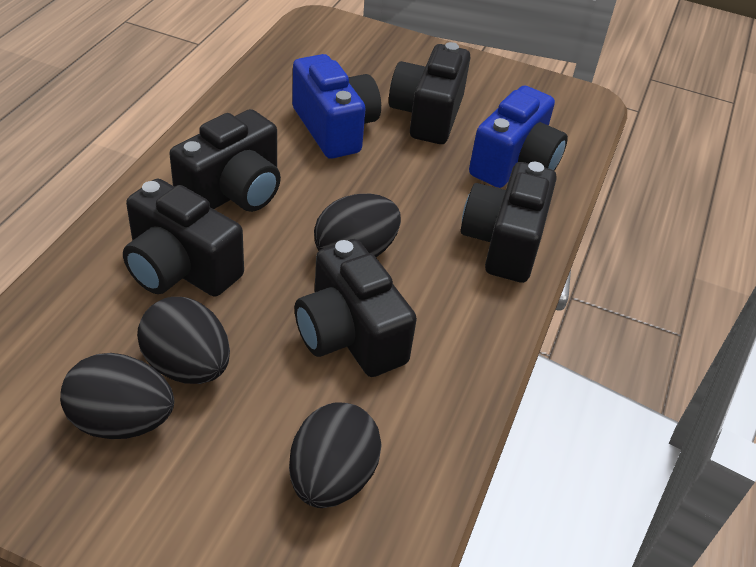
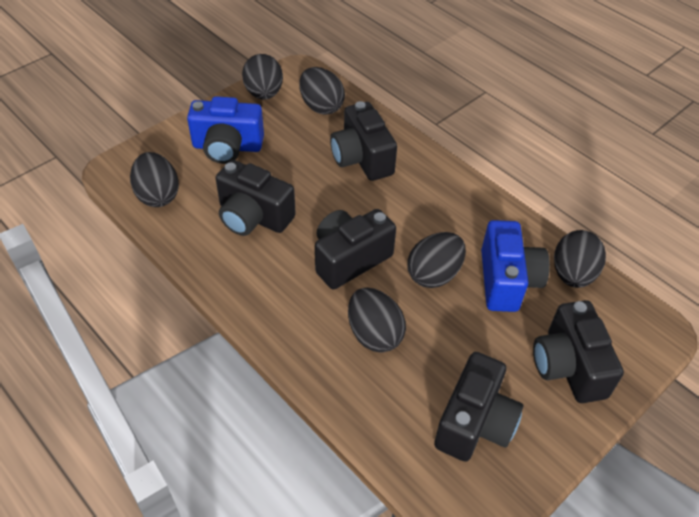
black egg: [60,353,174,439] [137,297,230,384] [289,402,382,508] [314,194,401,257] = 4 -> [130,152,179,207] [242,54,283,100] [299,67,345,115] [348,288,406,353] [407,232,466,288] [554,230,606,288] = 6

